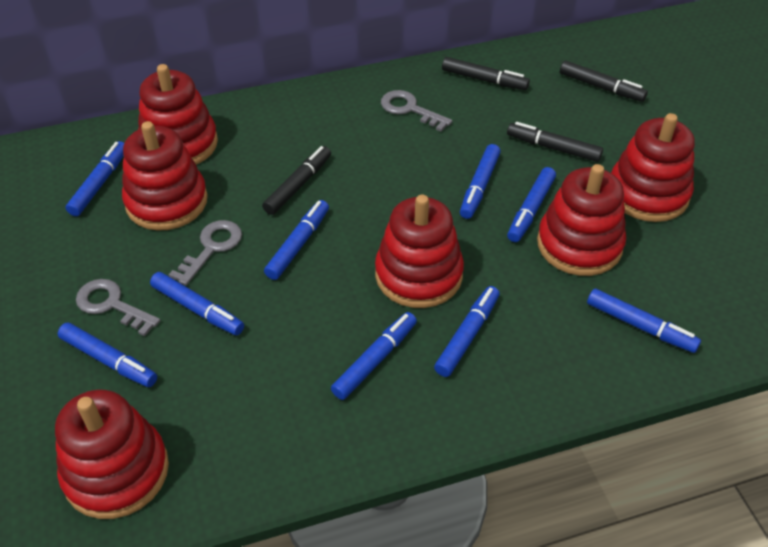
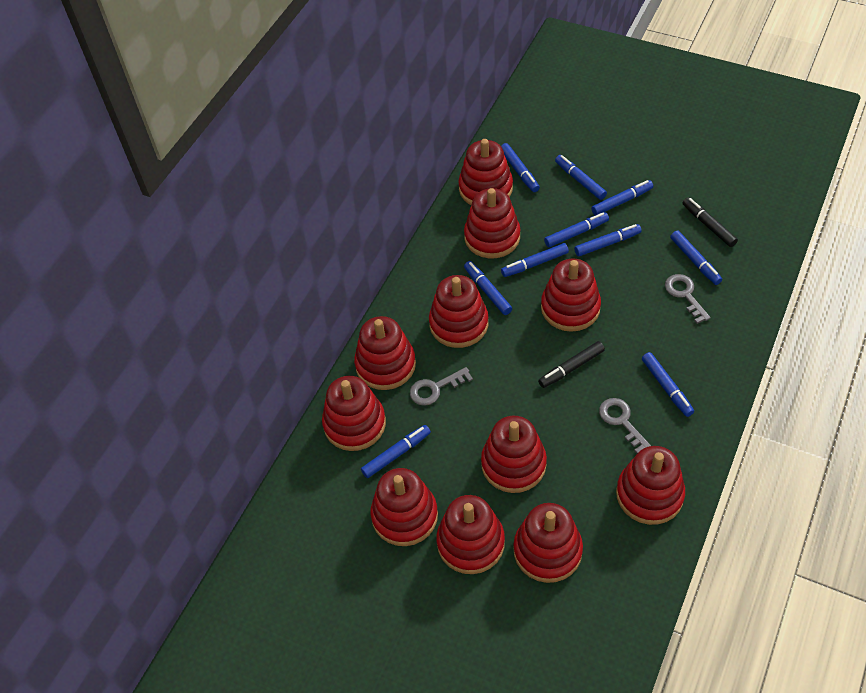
black marker: [262,146,331,215] [442,57,530,90] [507,122,603,162] [560,60,648,102] = 4 -> [538,341,605,388] [682,197,738,247] = 2
blue marker: [58,322,157,387] [65,141,124,216] [150,272,244,335] [264,200,329,280] [331,312,417,400] [434,286,500,377] [460,144,501,219] [507,167,556,242] [587,288,701,353] = 9 -> [361,425,431,478] [464,261,512,315] [501,143,540,192] [501,243,569,277] [544,212,609,247] [555,155,607,200] [574,224,642,256] [591,180,653,215] [642,352,694,417] [670,231,722,285] = 10
red stacking toy: [55,390,169,519] [122,121,208,231] [138,64,218,165] [375,195,464,308] [537,164,626,276] [611,113,695,222] = 6 -> [322,376,386,451] [354,316,416,390] [370,468,438,546] [429,275,488,348] [436,495,505,574] [458,139,513,205] [464,188,520,258] [481,416,547,493] [513,503,583,583] [541,259,601,332] [616,446,685,525] = 11

